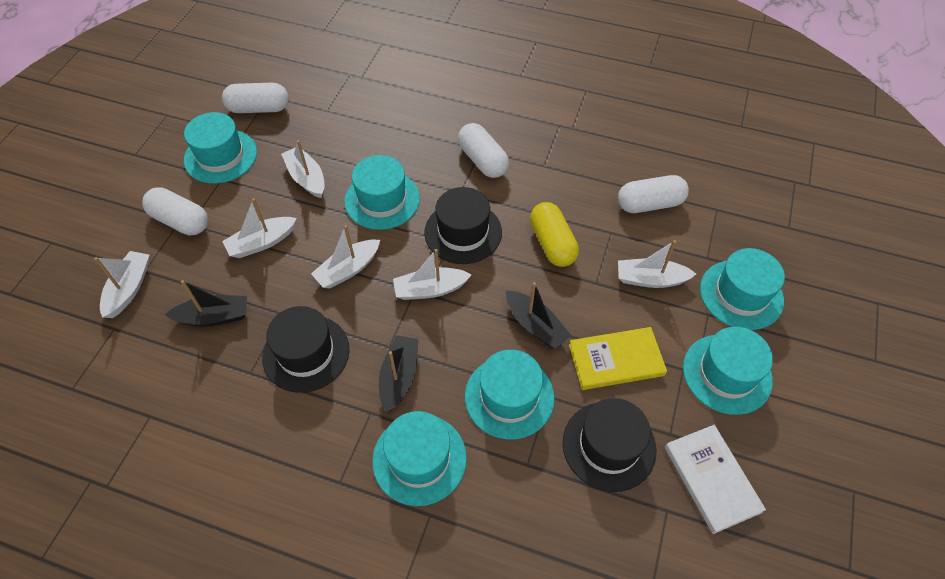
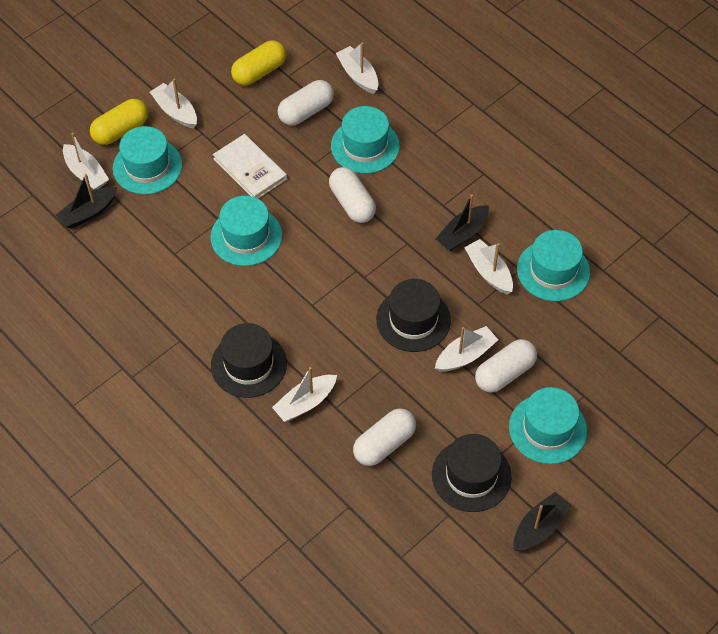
turquoise hat: [184,112,257,184] [344,155,420,230] [372,411,467,506] [465,350,555,439] [683,327,773,415] [700,248,785,330] = 6 -> [113,126,182,194] [210,196,282,266] [331,106,400,173] [509,387,587,464] [517,230,590,301] = 5
yellow book: [569,327,667,390] = 1 -> none = 0
yellow capsule: [530,202,579,267] = 1 -> [90,99,148,145] [231,40,286,85] = 2

